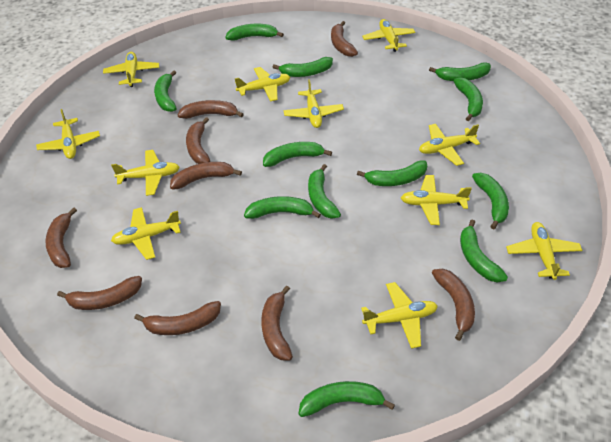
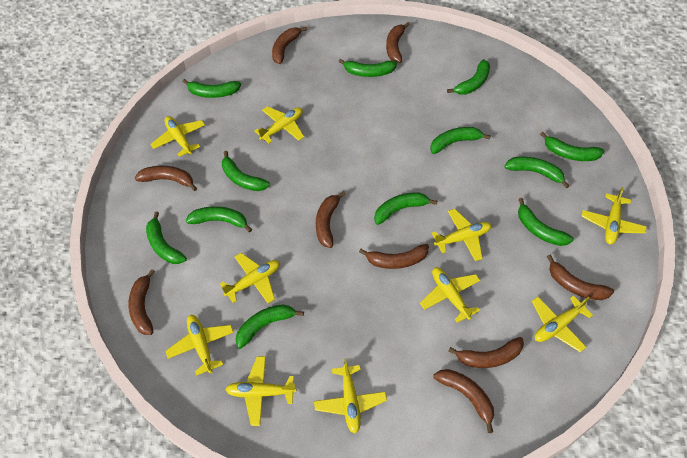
yellow plane: [36,109,100,159] [103,52,159,87] [111,150,180,196] [111,207,181,260] [235,67,290,102] [283,79,344,128] [361,282,438,349] [362,19,415,52] [401,175,472,225] [419,124,480,166] [506,222,582,280] = 11 -> [150,116,205,157] [166,315,234,376] [220,253,280,304] [225,356,296,426] [254,106,304,144] [314,358,387,434] [420,267,480,323] [432,209,491,261] [532,295,593,352] [581,187,647,245] = 10

